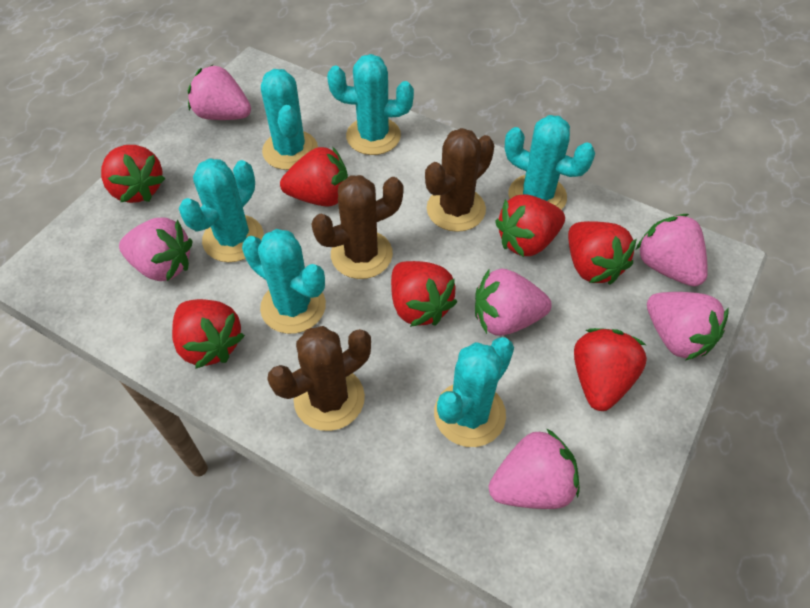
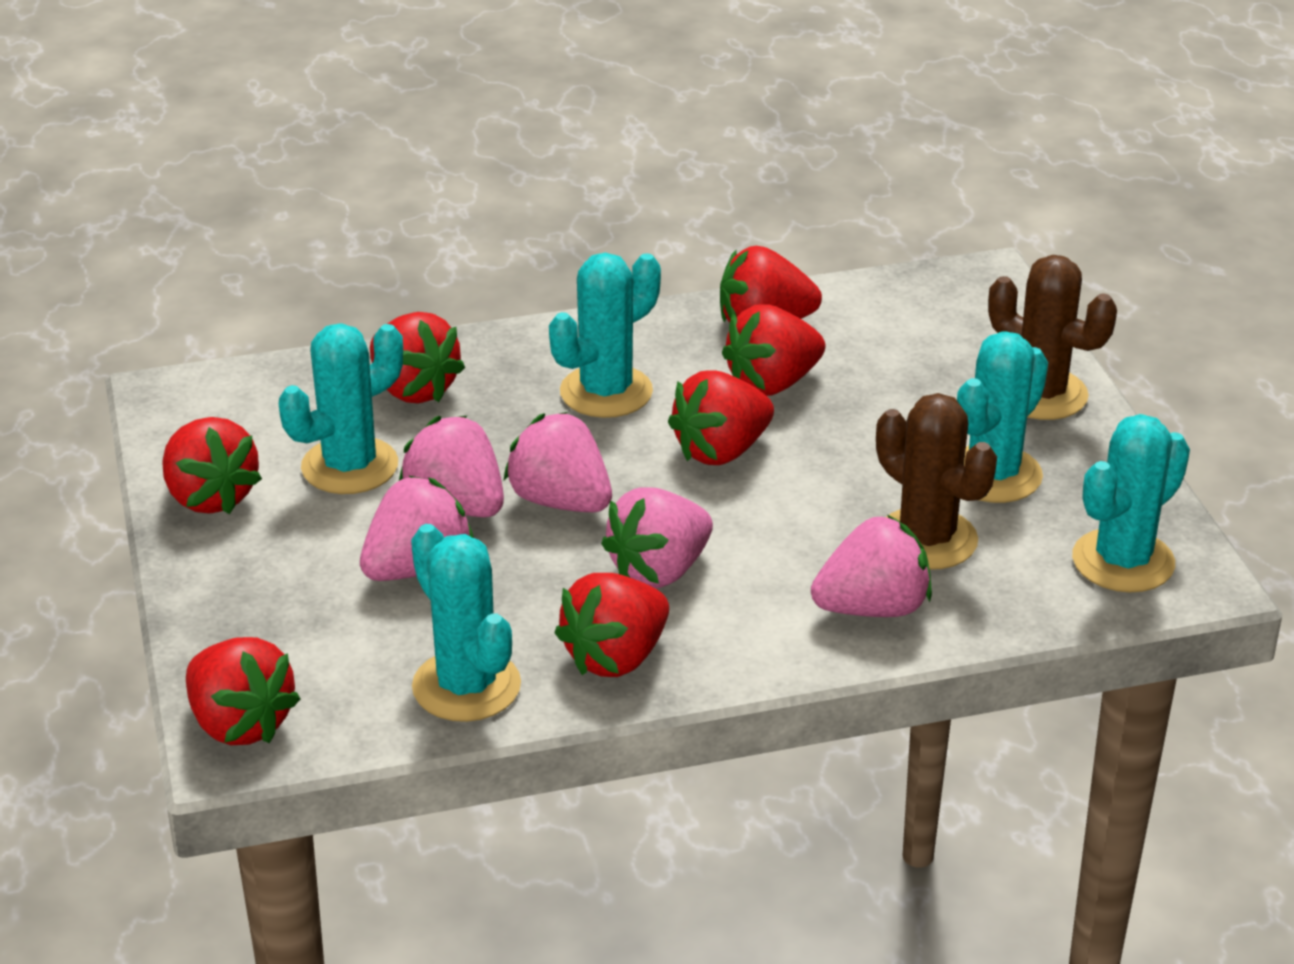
brown cactus: [267,326,371,431] [311,175,403,279] [425,128,494,232] = 3 -> [876,393,997,570] [988,255,1117,420] = 2
pink strawberry: [119,218,193,281] [188,64,251,120] [475,268,552,336] [489,428,580,509] [636,214,708,286] [647,292,729,361] = 6 -> [360,475,474,581] [399,416,504,517] [504,412,612,512] [601,487,713,588] [811,515,932,617] = 5
turquoise cactus: [179,158,264,262] [242,229,326,334] [261,69,318,170] [327,54,414,155] [434,337,514,447] [505,115,595,210] = 6 -> [279,323,403,494] [411,524,521,722] [549,253,661,418] [957,331,1048,503] [1072,414,1190,592] = 5

